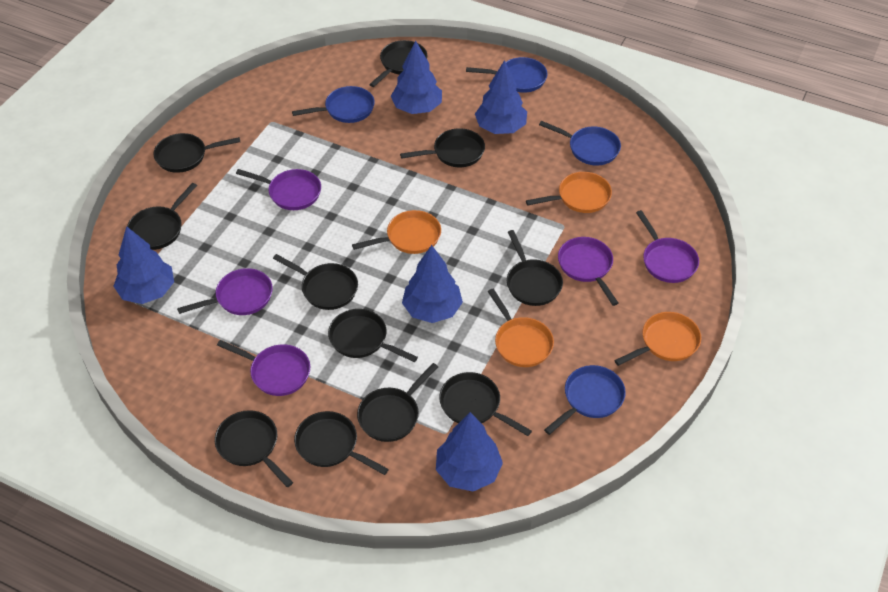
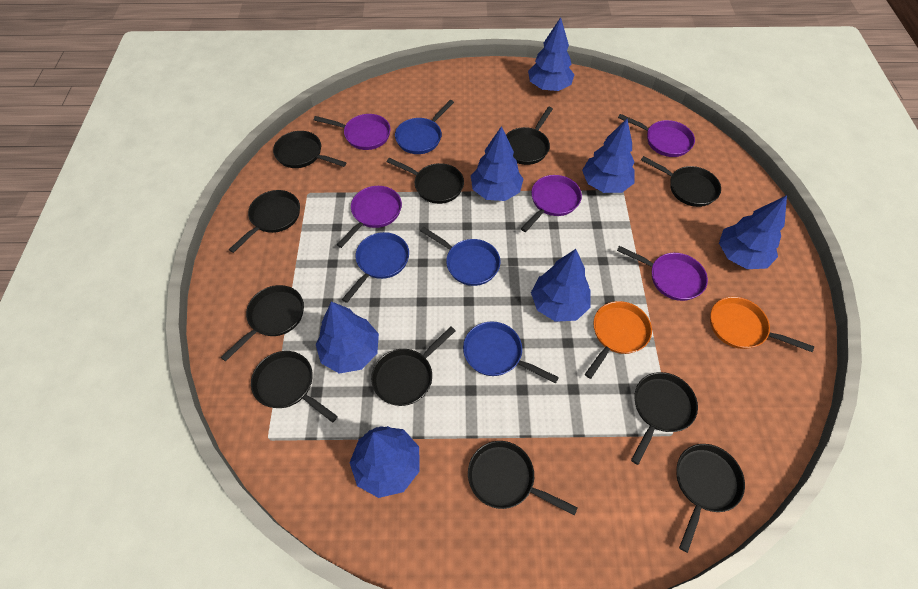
blue tree: [113,226,174,304] [391,40,442,114] [402,245,463,323] [436,412,503,491] [475,60,527,134] = 5 -> [316,301,379,373] [350,426,420,498] [471,126,523,201] [528,17,574,91] [531,249,591,322] [582,119,635,193] [719,195,787,269] = 7
orange pan: [352,210,441,254] [488,289,554,367] [526,172,612,213] [614,312,701,366] = 4 -> [585,301,652,379] [710,297,814,352] = 2

